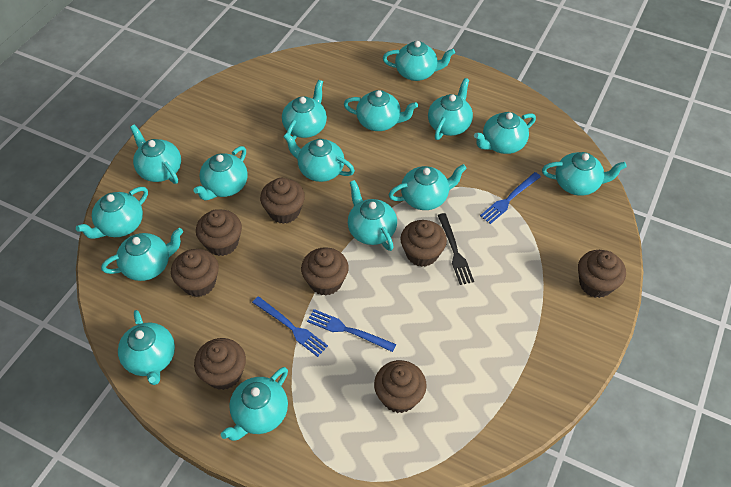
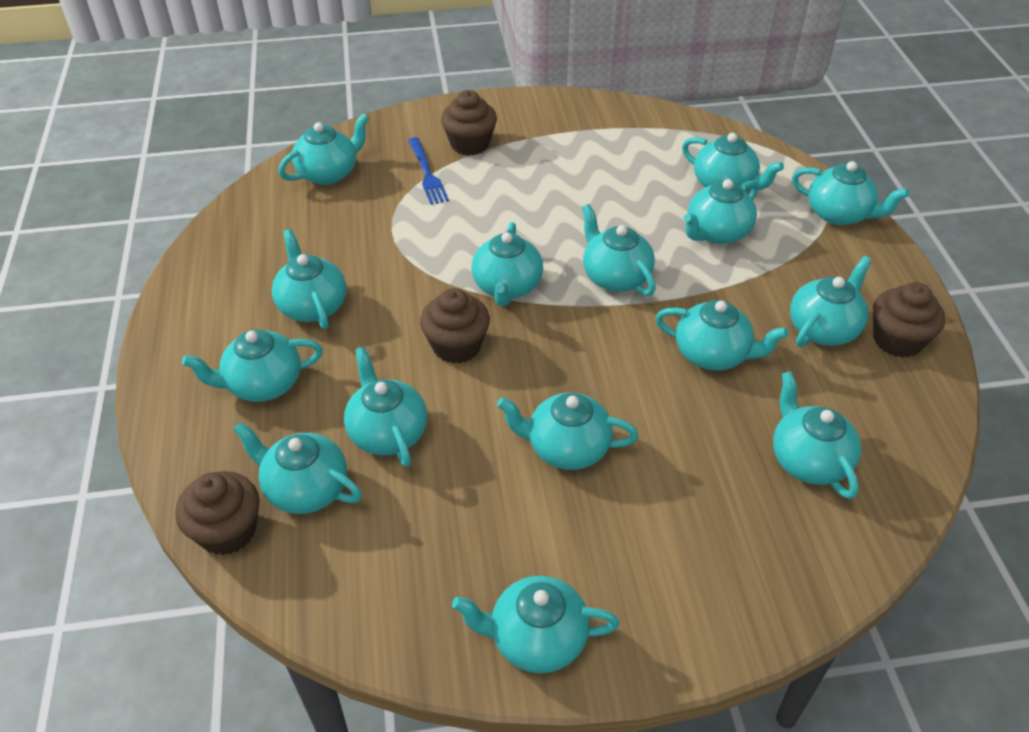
black fork: [438,213,474,285] = 1 -> none = 0
blue fork: [252,296,328,357] [307,309,396,352] [480,172,541,224] = 3 -> [408,137,449,205] = 1
brown cupcake: [171,249,219,297] [194,338,246,390] [196,209,242,256] [260,178,305,224] [301,247,349,296] [374,360,427,413] [400,220,447,267] [578,250,626,298] = 8 -> [175,471,260,555] [420,288,490,364] [441,90,497,156] [873,282,945,358] = 4

